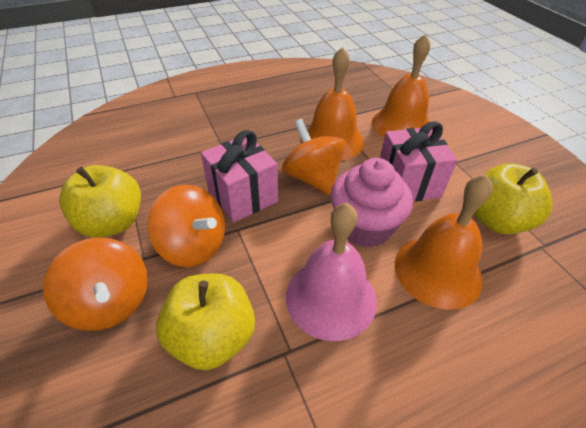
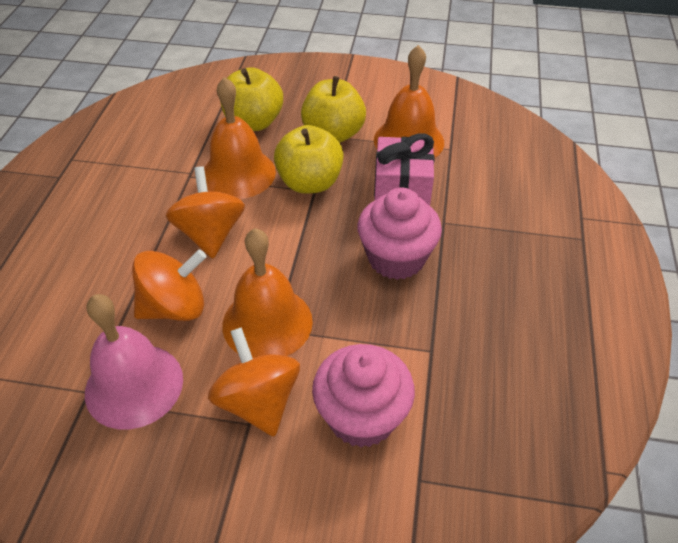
pink cupcake: [331,158,413,248] = 1 -> [312,344,415,448] [357,188,442,280] = 2
pink gift: [201,130,278,223] [380,121,457,201] = 2 -> [374,133,435,206] = 1

